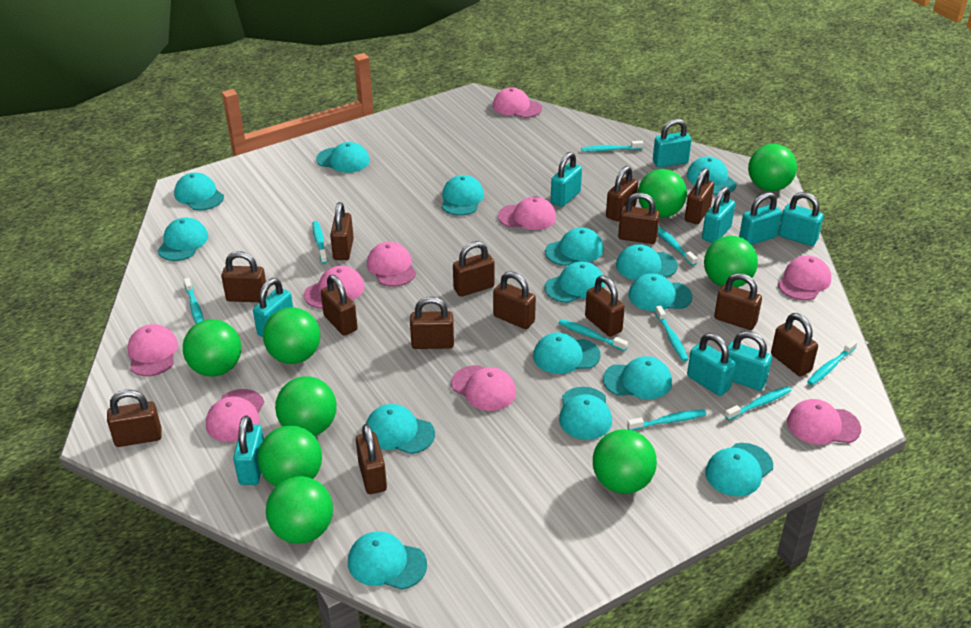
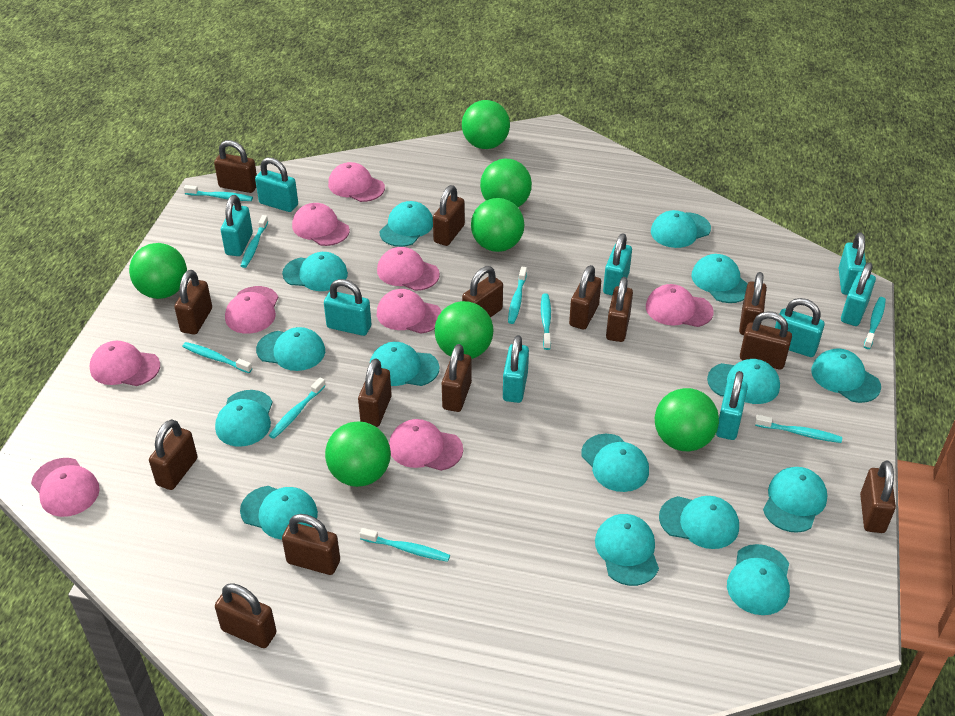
green ball: [183,319,241,377] [258,425,322,486] [263,307,320,364] [266,476,333,544] [275,376,337,436] [593,429,657,494] [638,169,687,218] [704,236,758,287] [748,144,797,191] = 9 -> [129,243,187,299] [325,421,391,487] [435,301,493,359] [462,100,510,149] [471,198,524,252] [480,159,532,207] [655,388,719,451] = 7

